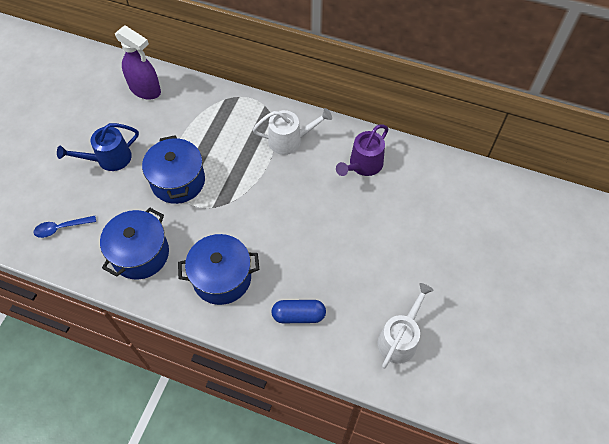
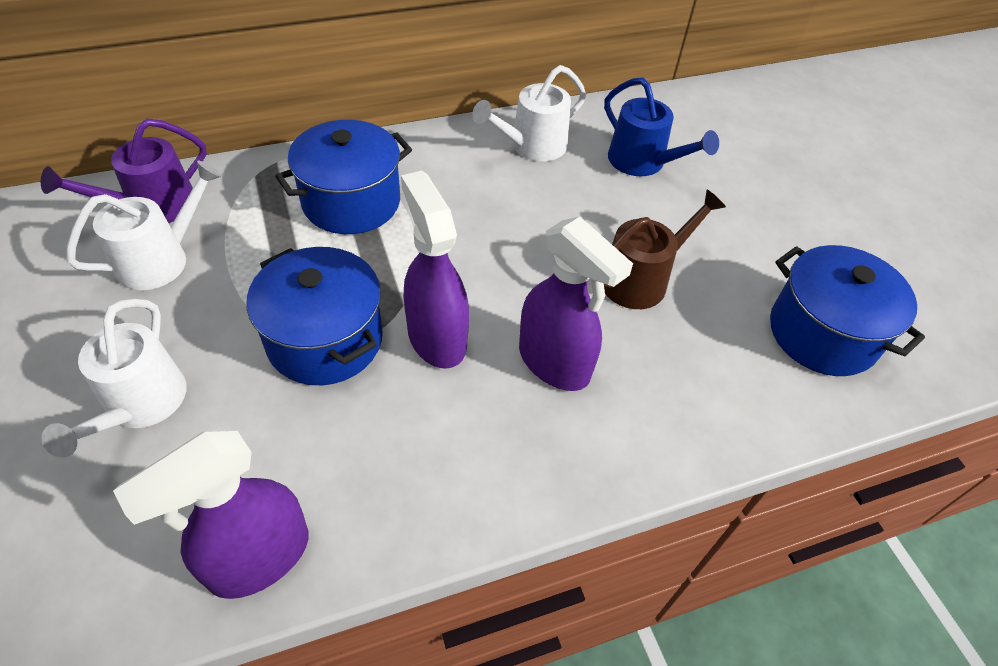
blue capsule: [272,300,326,323] = 1 -> none = 0
blue spoon: [33,216,96,238] = 1 -> none = 0
brown watering can: none = 0 -> [604,190,726,309] = 1
purple spray bottle: [115,25,161,100] = 1 -> [113,431,309,599] [401,170,469,369] [519,216,633,391] = 3
white watering can: [253,108,332,155] [377,283,433,368] = 2 -> [41,299,187,458] [66,160,222,290] [472,65,586,161] = 3

